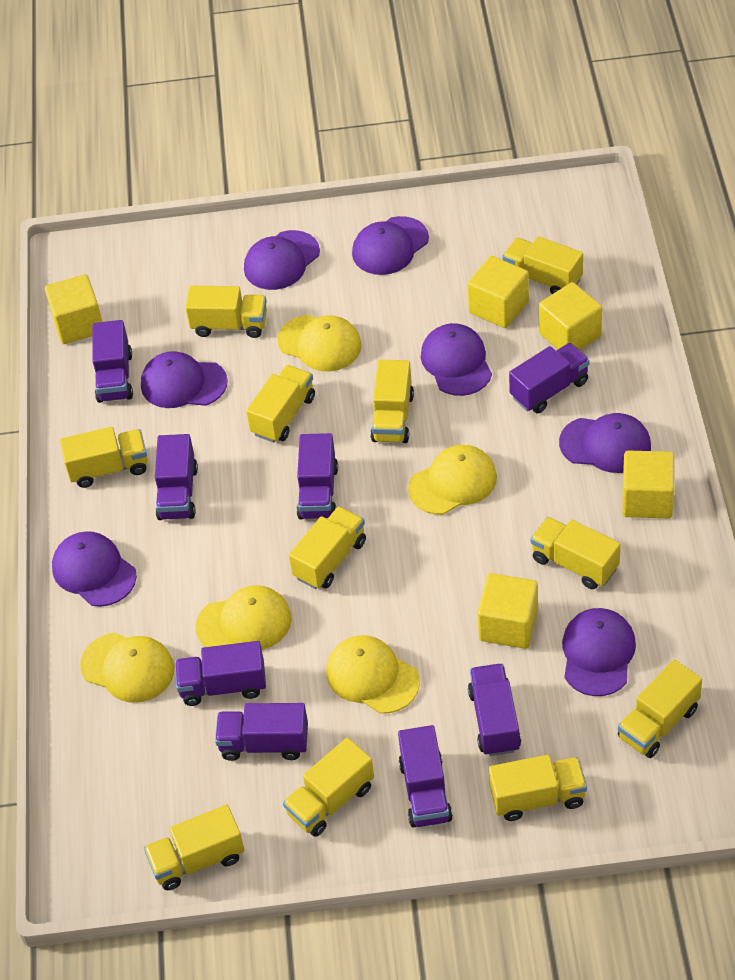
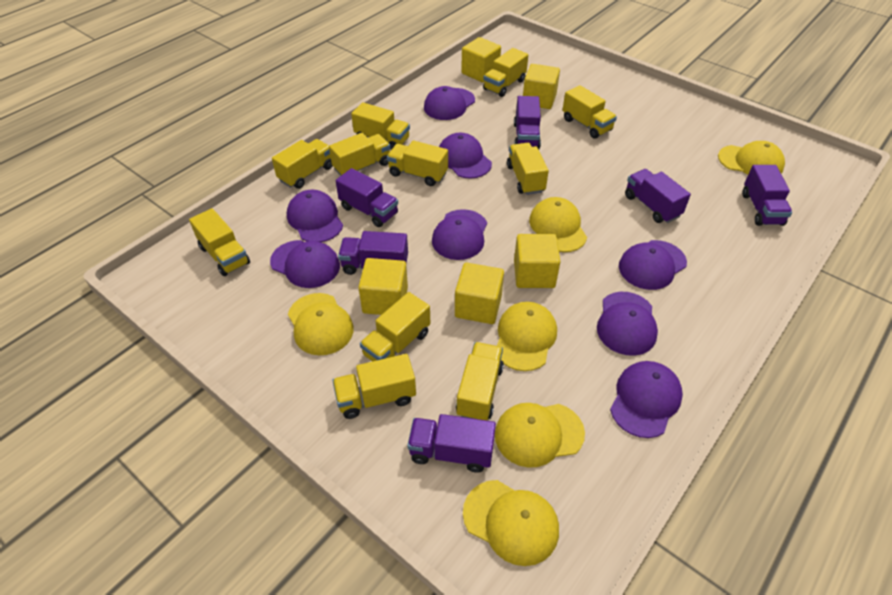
purple cap: [52,531,137,607] [141,351,228,408] [244,230,320,290] [352,216,429,275] [421,323,492,396] [559,413,651,473] [562,608,636,696] = 7 -> [270,240,340,288] [287,190,343,242] [424,86,475,120] [432,209,487,260] [439,133,492,179] [597,292,658,356] [610,361,683,438] [619,240,687,290] = 8
purple truck: [92,320,133,403] [155,434,198,520] [175,641,266,706] [215,703,308,761] [297,433,338,520] [398,725,453,828] [468,663,521,756] [509,343,590,413] = 8 -> [336,168,398,227] [338,231,408,275] [407,414,496,473] [514,96,541,149] [625,169,691,223] [742,165,792,226] = 6
yellow cap: [80,633,175,703] [196,585,292,650] [277,315,362,371] [326,635,420,714] [408,445,497,515] = 5 -> [288,293,354,355] [463,480,559,566] [495,403,585,468] [497,302,557,371] [529,197,587,252] [718,141,785,175] = 6

